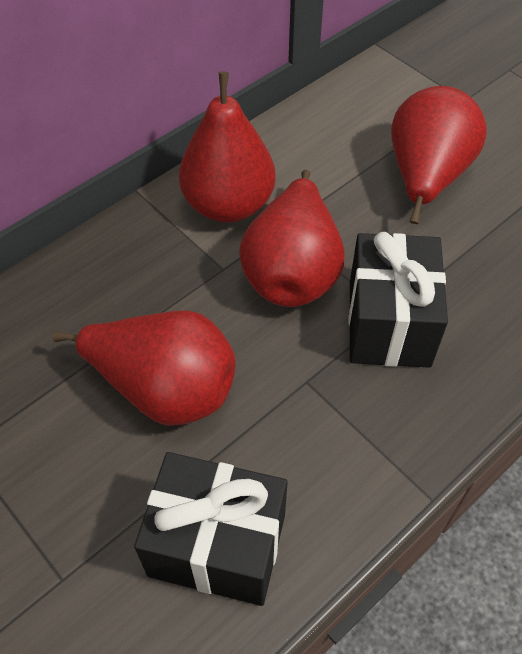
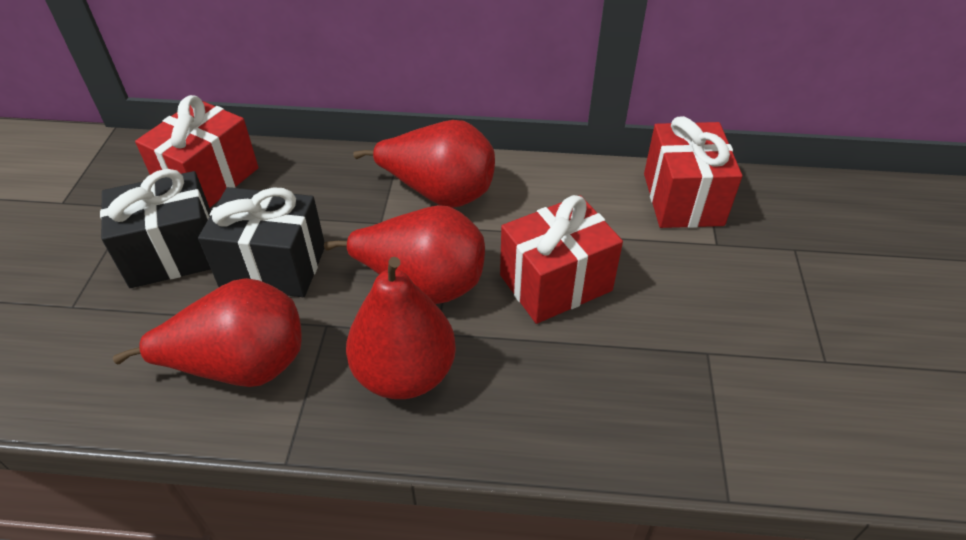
red gift: none = 0 -> [135,95,259,208] [500,195,623,324] [644,116,742,228] = 3

